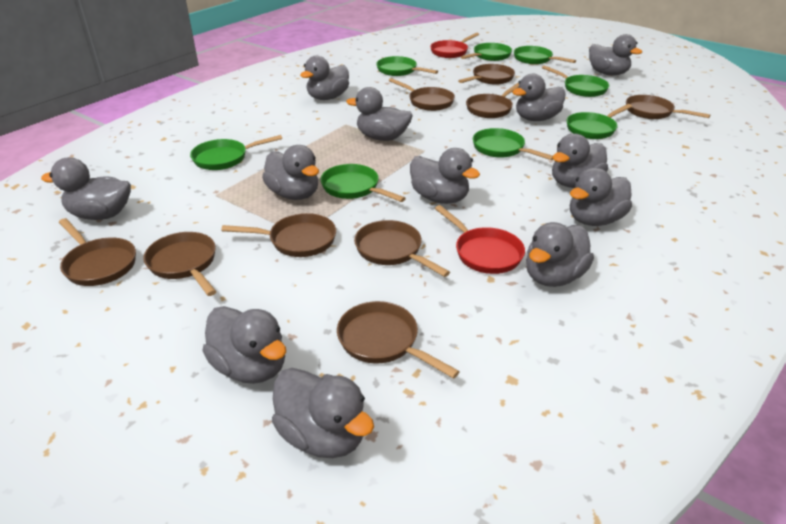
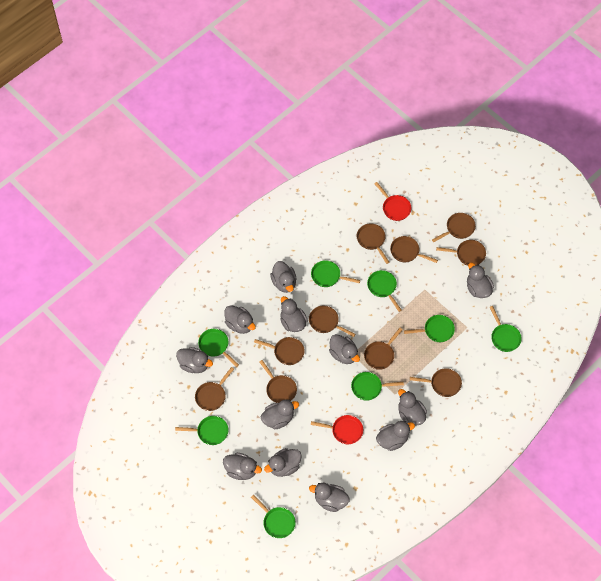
brown pan: [59,218,136,286] [143,232,217,296] [221,213,336,257] [337,301,460,379] [354,220,450,277] [389,78,455,111] [458,64,515,85] [466,83,519,118] [626,95,710,119] = 9 -> [195,367,234,411] [254,337,305,365] [259,360,297,403] [309,306,356,337] [357,224,389,264] [364,328,403,370] [390,236,438,263] [410,368,462,397] [432,213,476,242] [436,240,486,266] = 10

